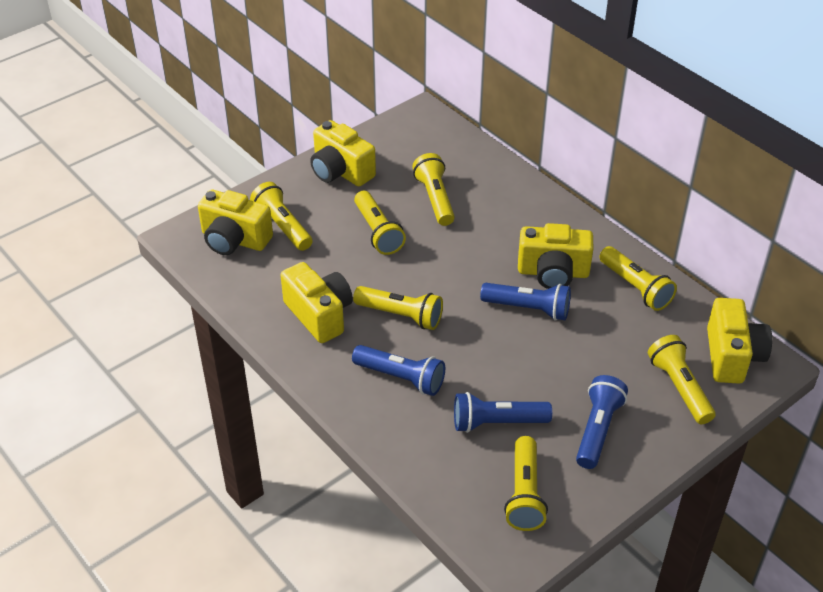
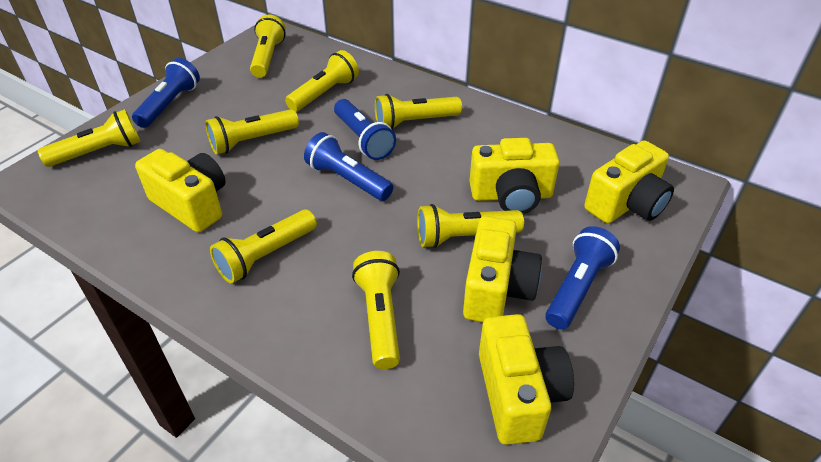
yellow flashlight: [250,182,313,251] [353,286,443,330] [354,191,406,255] [412,153,455,226] [504,436,548,531] [599,246,677,311] [648,335,716,424] = 7 -> [38,109,140,167] [206,109,299,155] [210,209,317,283] [250,15,286,78] [285,50,359,112] [352,251,400,369] [375,94,462,129] [417,204,524,248] = 8

